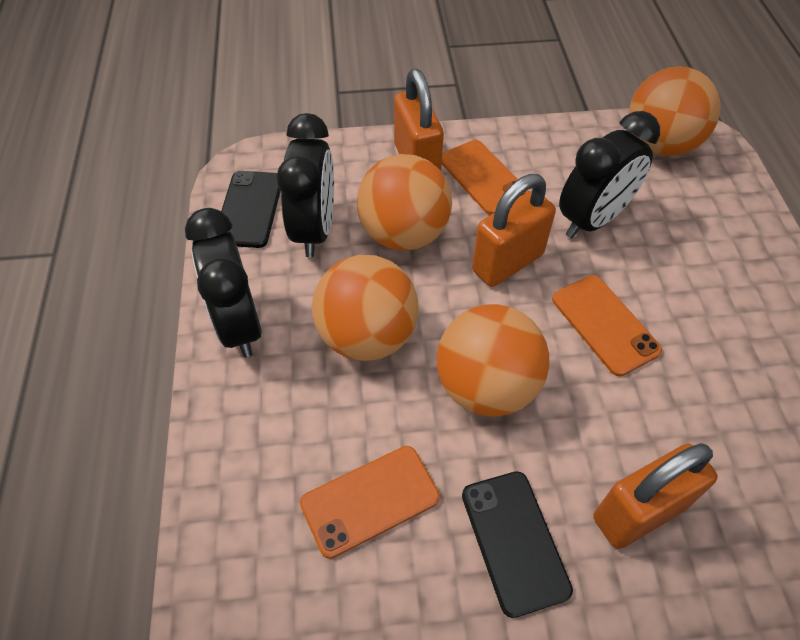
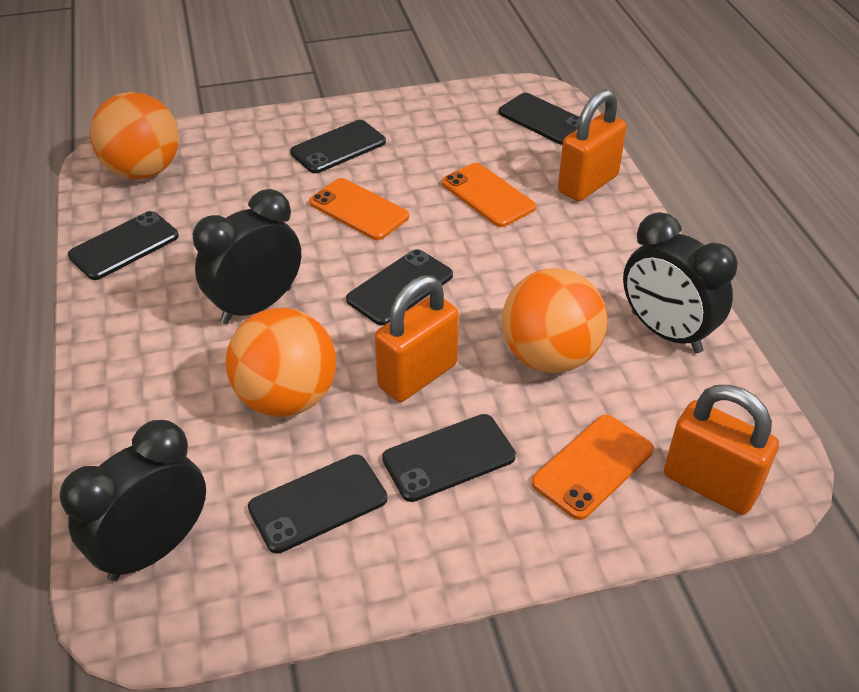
black phone: [221,171,281,248] [462,471,573,618] = 2 -> [68,211,179,280] [248,454,387,553] [290,120,386,173] [346,249,453,326] [382,414,516,502] [498,93,580,145] = 6
orange ball: [312,255,419,361] [357,154,452,251] [437,304,549,417] [629,66,721,156] = 4 -> [90,92,179,179] [226,308,336,417] [502,268,608,373] = 3

